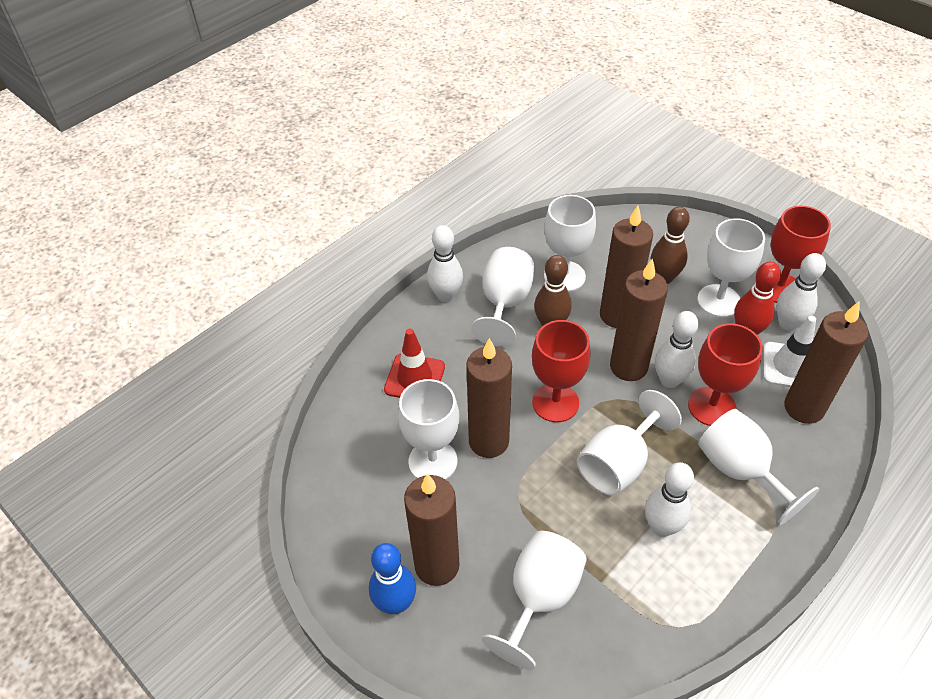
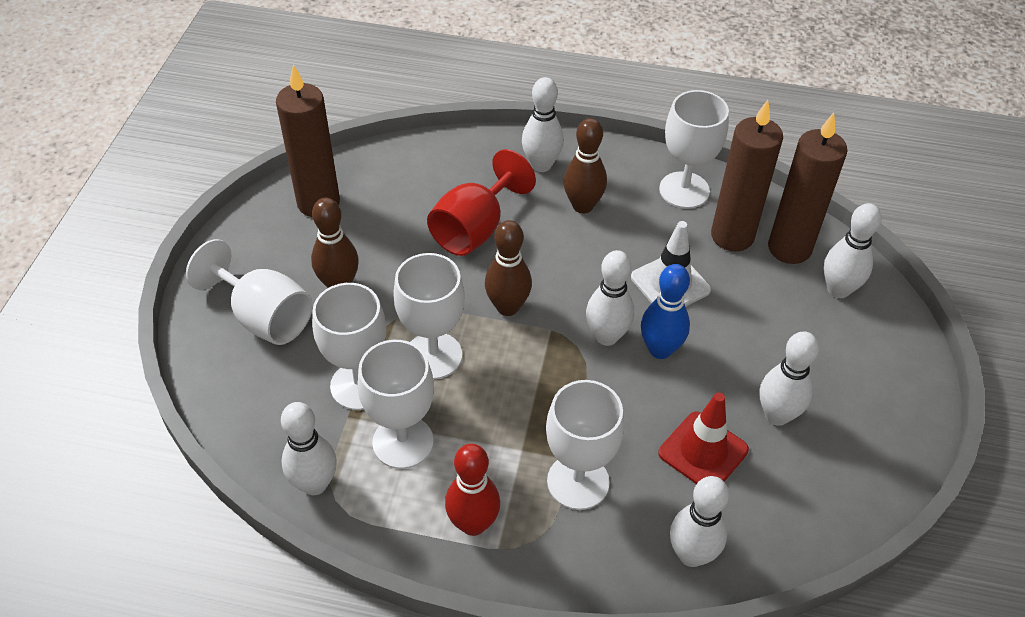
brown bowling pin: [534,255,572,326] [651,207,690,284] = 2 -> [311,198,359,288] [485,220,532,316] [564,118,607,213] = 3
brown candle: [404,474,459,586] [466,338,512,458] [600,206,653,328] [610,259,668,381] [784,302,869,424] = 5 -> [276,65,340,217] [711,100,783,251] [768,113,848,264] = 3
red goblet: [532,320,591,422] [688,324,763,426] [771,206,831,303] = 3 -> [427,149,536,256] = 1
white bowling pin: [427,225,463,302] [645,462,694,537] [655,311,698,388] [777,253,826,331] = 4 -> [281,402,337,495] [522,77,564,172] [586,250,634,346] [670,476,729,567] [759,331,819,426] [824,203,882,298] = 6
white goblet: [398,379,459,480] [471,247,534,347] [482,531,587,670] [544,195,596,292] [577,390,682,496] [697,218,765,317] [698,409,819,525] = 7 -> [186,239,313,345] [312,283,387,410] [357,340,434,469] [393,253,465,379] [546,380,624,510] [659,90,729,209] = 6

